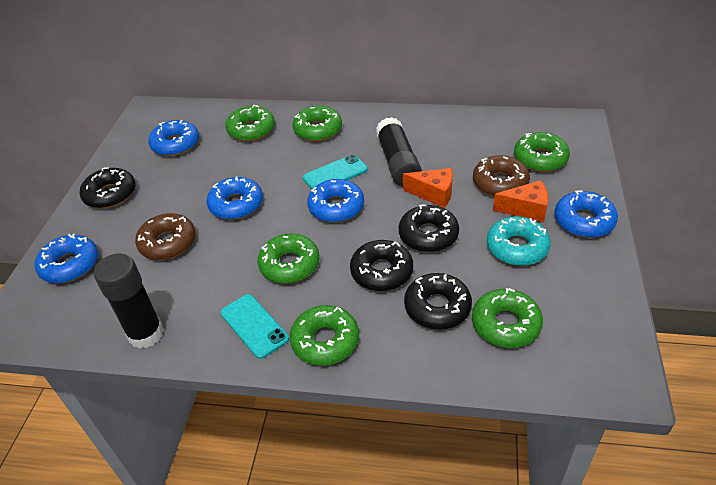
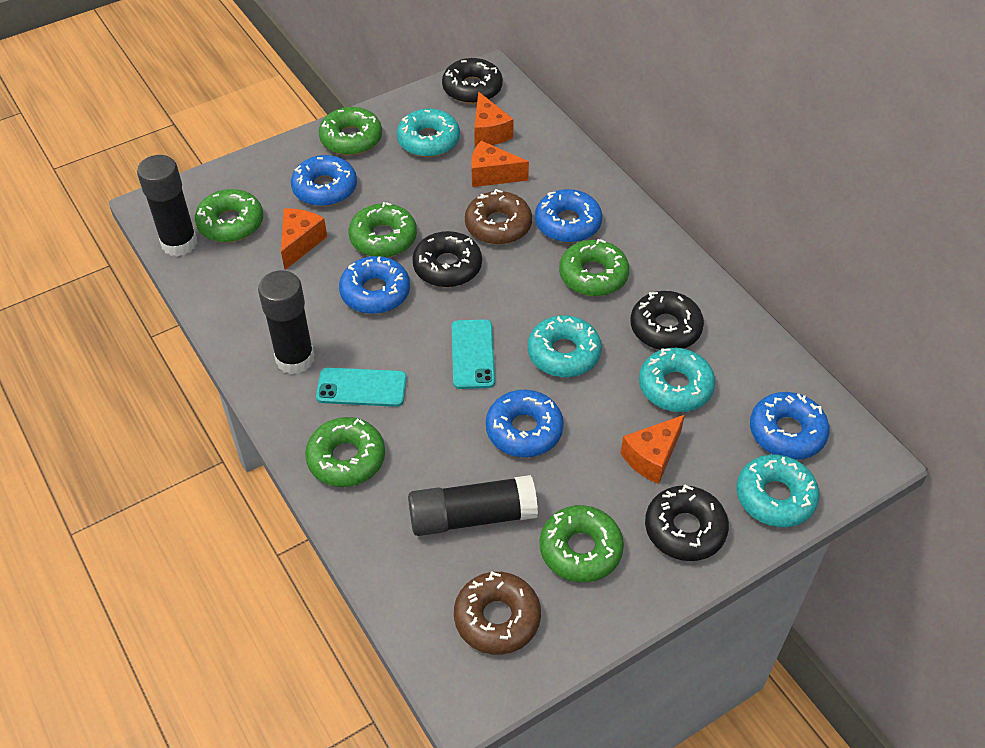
black glue stick: [94,254,164,349] [376,117,422,187] = 2 -> [137,155,197,257] [258,270,314,374] [408,475,538,536] = 3
orange cheese: [403,168,453,208] [493,180,548,222] = 2 -> [281,209,327,270] [471,141,529,187] [474,92,514,146] [621,415,685,484] = 4
turquoise donut: [487,216,551,266] = 1 -> [397,109,460,157] [528,315,602,377] [639,348,715,412] [736,454,820,527] = 4

